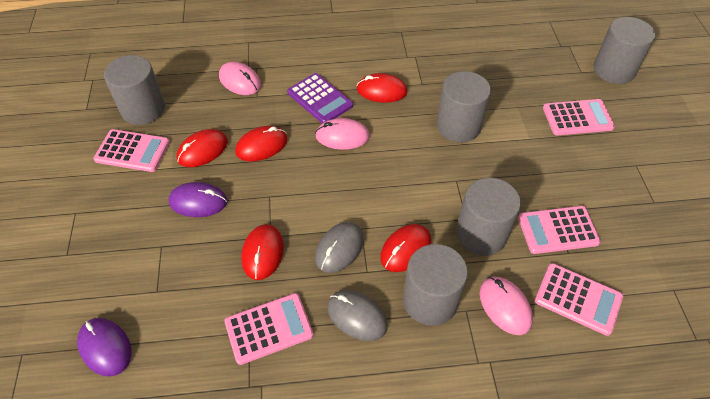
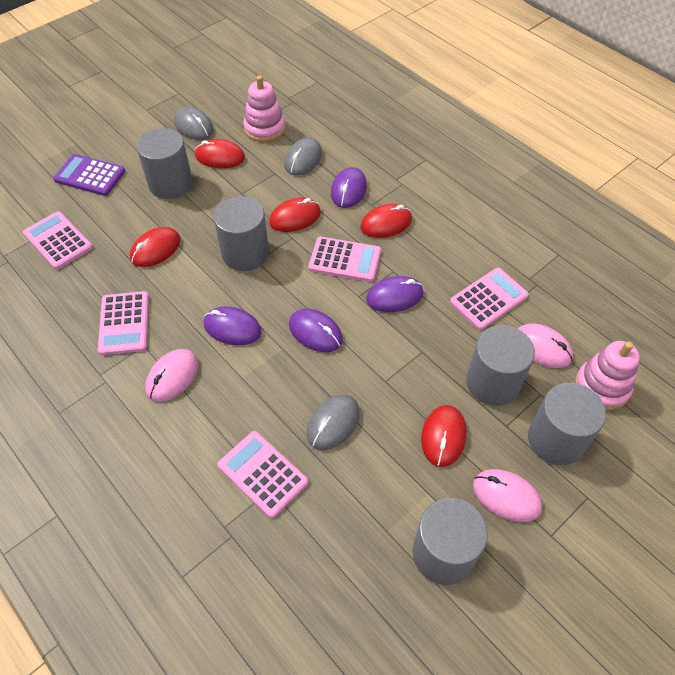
grey mouse: [315,222,364,273] [327,290,388,341] = 2 -> [174,106,213,140] [284,138,322,176] [307,395,360,450] = 3
pink stacking toy: none = 0 -> [243,75,285,142] [575,341,640,410] = 2
purple mouse: [77,318,132,376] [168,182,227,217] = 2 -> [204,306,262,346] [289,308,343,352] [331,167,367,208] [366,276,424,312] = 4

